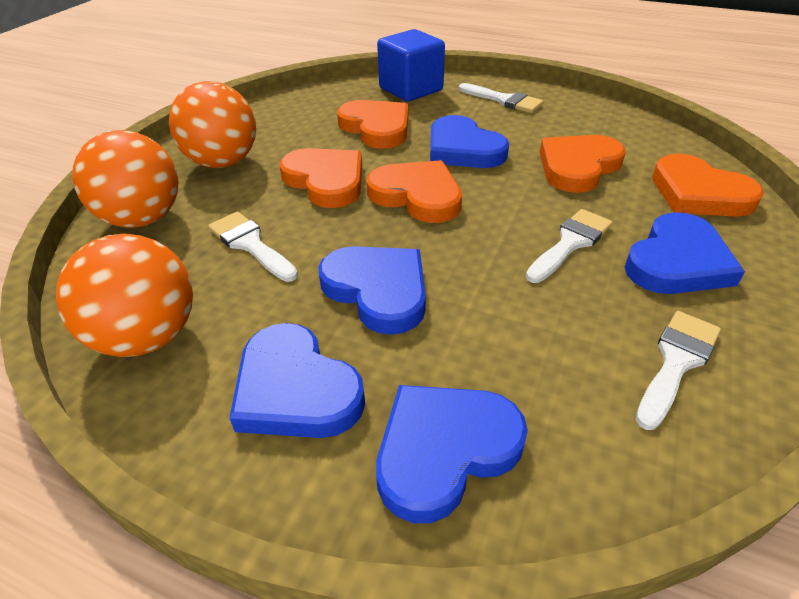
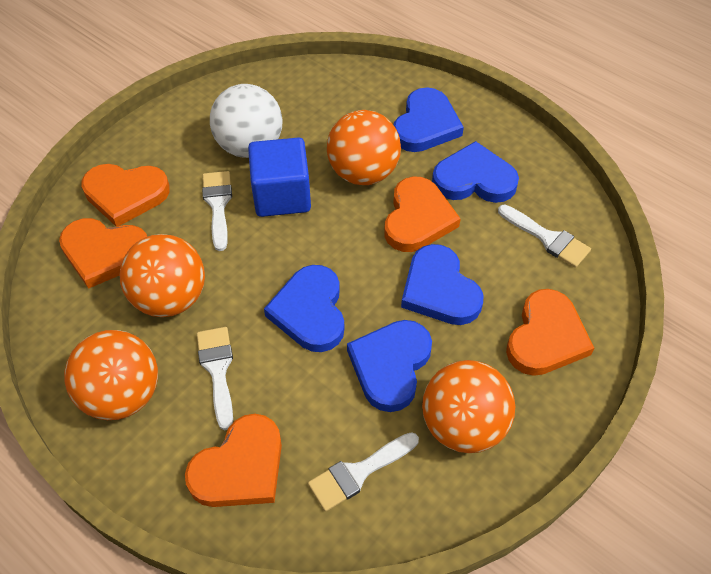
orange ball: [56,234,193,357] [72,130,178,228] [169,81,256,168] = 3 -> [64,330,158,420] [119,234,205,317] [327,110,401,185] [422,360,515,453] = 4
white ball: none = 0 -> [210,84,283,158] = 1

